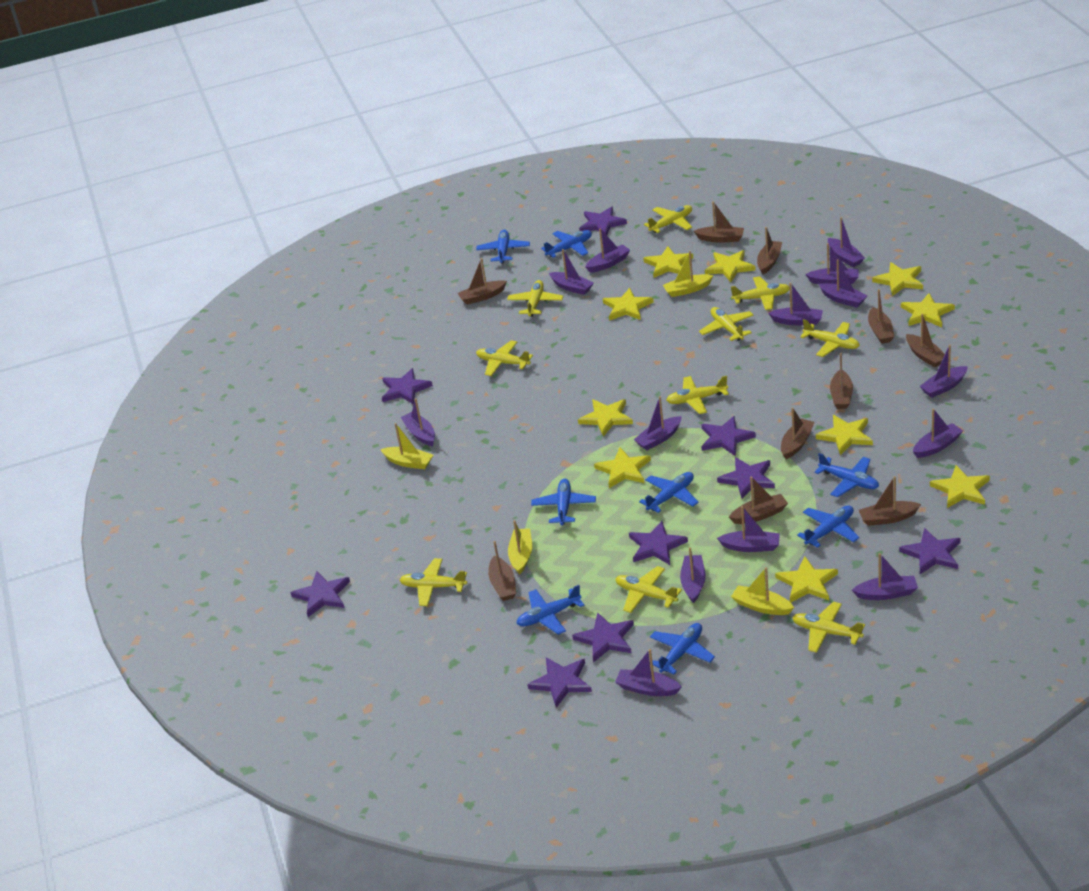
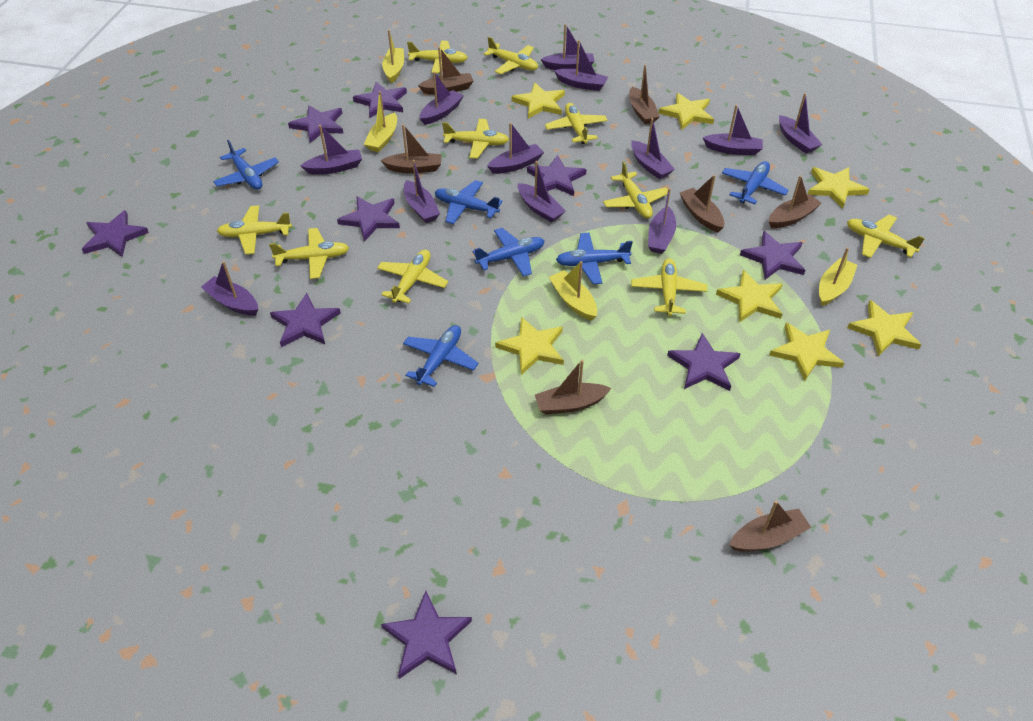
blue plane: [476,230,530,264] [516,585,585,635] [531,479,596,525] [541,230,592,258] [639,472,699,513] [650,623,715,674] [797,506,859,548] [815,453,879,497] = 8 -> [213,140,279,190] [403,325,479,387] [435,180,503,224] [472,228,544,277] [556,233,633,284] [722,161,789,204] = 6
brown boat: [457,258,507,305] [488,541,516,601] [694,202,744,242] [729,477,788,524] [757,227,782,274] [781,407,815,459] [830,353,853,409] [859,476,921,526] [868,289,894,344] [906,314,945,367] = 10 -> [380,124,441,173] [418,47,473,95] [535,359,612,414] [629,65,660,124] [680,175,724,233] [729,501,811,552] [769,175,822,228] = 7
purple boat: [401,398,435,446] [549,249,594,295] [585,229,630,273] [615,649,682,696] [634,396,682,450] [680,547,706,603] [717,506,780,552] [768,283,823,325] [805,243,859,284] [819,260,868,308] [828,217,865,267] [852,553,918,600] [913,408,963,458] [919,345,968,398] = 14 -> [201,261,258,315] [301,125,362,175] [404,160,440,223] [419,72,463,125] [487,122,544,174] [518,161,566,222] [540,24,595,70] [554,40,608,91] [631,118,675,179] [648,188,676,254] [702,105,763,155] [779,93,823,153] = 12
yellow star: [578,399,633,437] [594,448,651,488] [603,288,654,321] [643,246,693,278] [705,250,756,282] [775,557,838,602] [816,415,873,455] [872,262,923,296] [901,293,955,327] [930,465,990,508] = 10 -> [495,317,564,375] [512,82,565,119] [659,93,714,130] [716,270,783,322] [769,323,844,381] [807,167,870,209] [847,300,921,356] = 7

